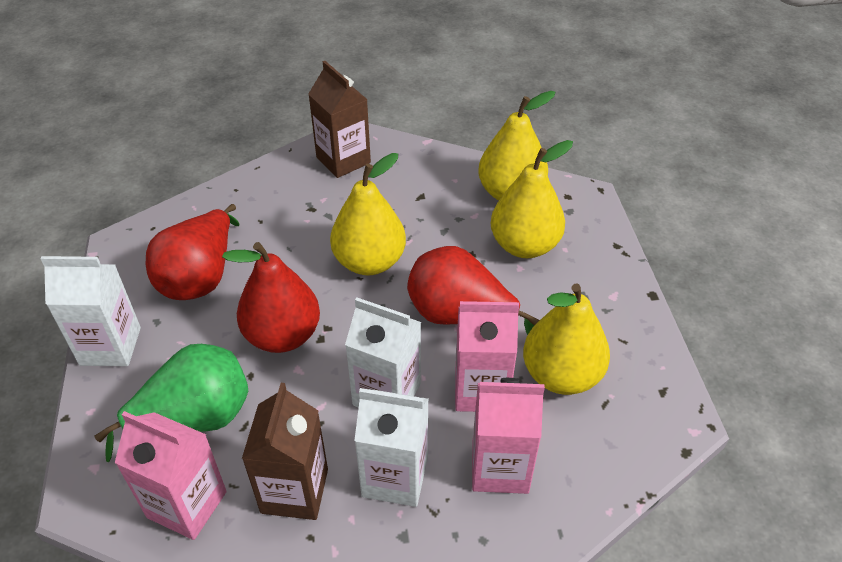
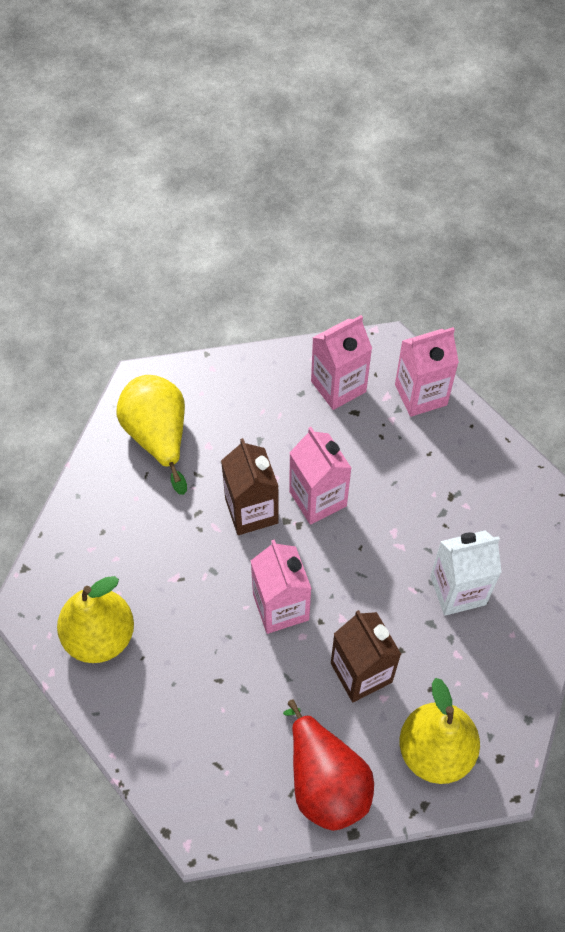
green pear: [95,344,248,462] = 1 -> none = 0
pink carton: [115,411,227,540] [455,301,519,412] [472,378,545,494] = 3 -> [251,539,312,634] [289,427,352,525] [311,315,372,410] [395,327,459,417] = 4
red pear: [146,204,239,300] [222,242,320,353] [407,246,540,335] = 3 -> [283,699,374,831] = 1
white carton: [41,256,141,366] [345,297,421,408] [354,388,429,507] = 3 -> [430,530,502,616] = 1
yellow pear: [330,153,406,275] [478,91,555,201] [490,140,573,258] [523,283,610,395] = 4 -> [57,576,134,663] [116,375,187,495] [400,678,480,784] = 3

